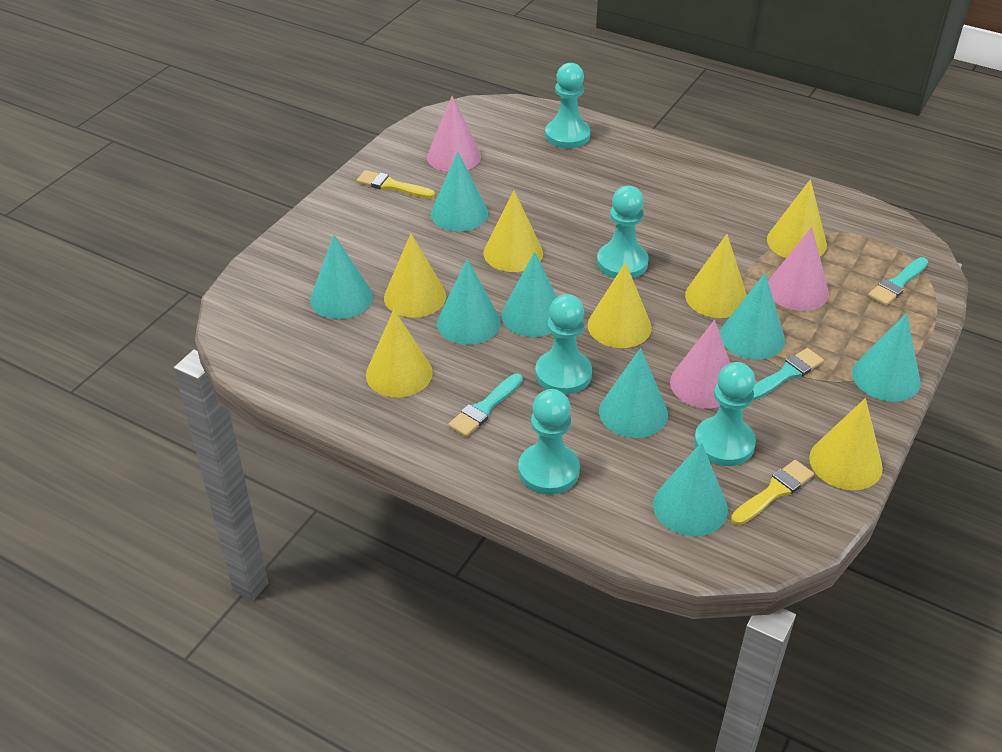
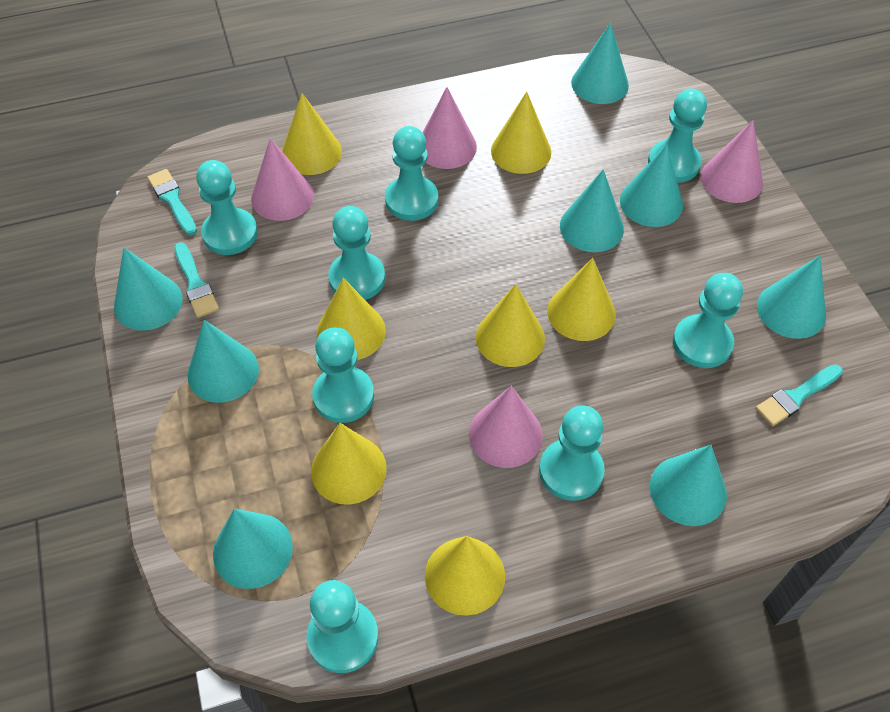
pink cone: [427,96,481,172] [670,320,730,408] [768,227,829,311] = 3 -> [251,138,314,221] [423,87,477,169] [469,386,543,468] [701,121,763,203] = 4
turquoise pawn: [518,389,580,495] [535,294,592,395] [545,63,590,148] [597,186,649,278] [694,362,756,466] = 5 -> [196,160,258,255] [307,580,378,673] [312,327,374,423] [328,206,385,300] [385,126,438,221] [539,405,605,501] [648,89,707,183] [673,273,743,368] = 8
yellow brush: [357,170,435,198] [731,460,814,525] = 2 -> none = 0

